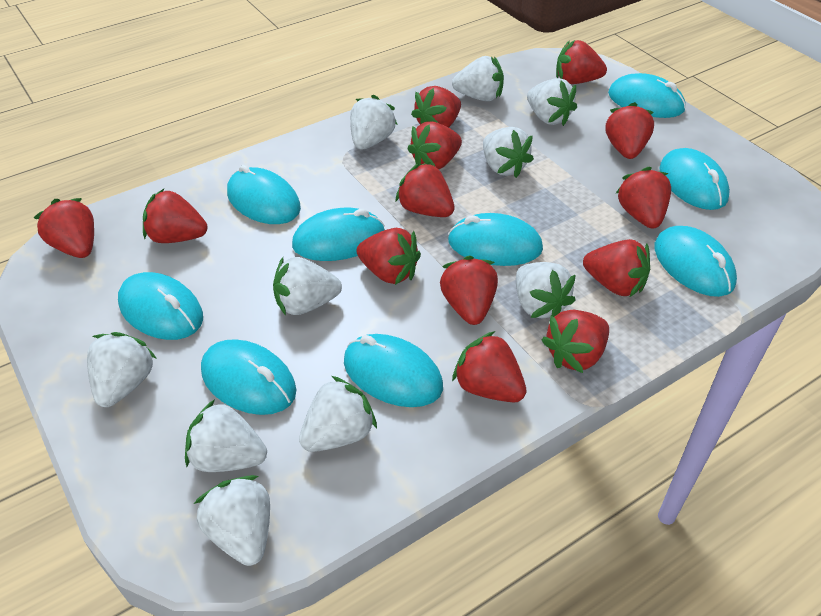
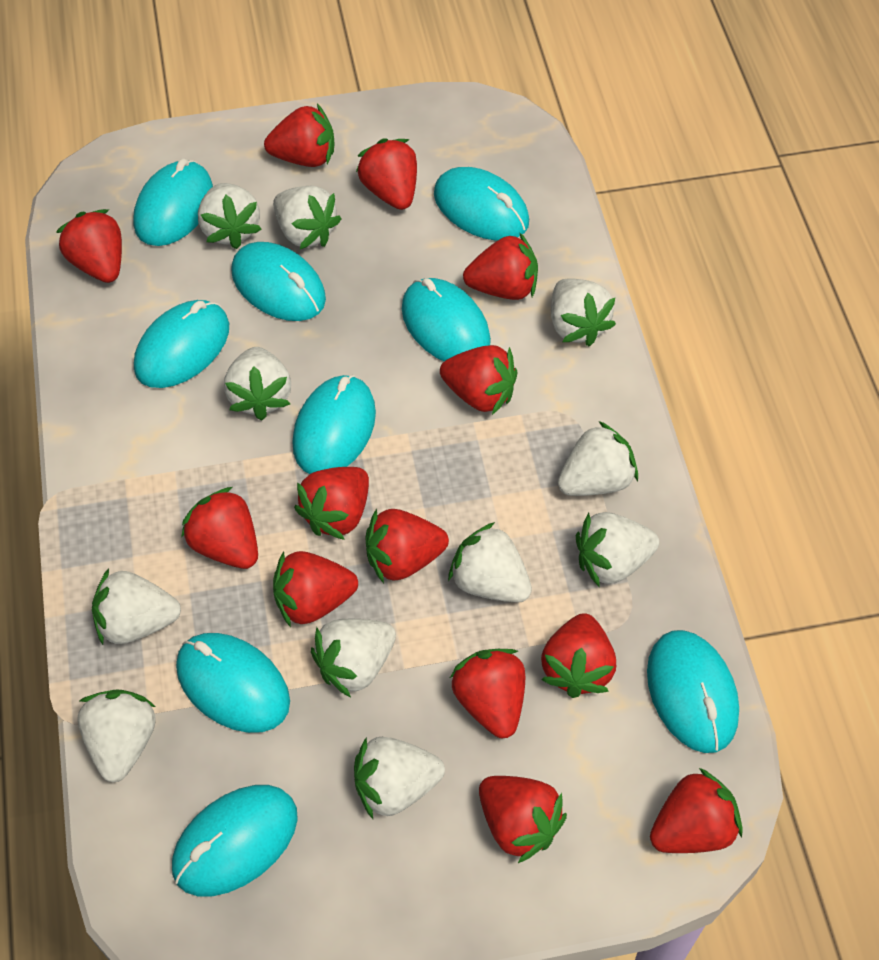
white strawberry: [87,332,157,407] [185,399,267,472] [194,475,270,566] [273,257,342,316] [299,376,377,452] [350,95,398,150] [452,56,504,101] [483,127,534,178] [516,262,576,319] [527,78,577,126] = 10 -> [77,689,156,783] [92,568,181,645] [198,183,262,249] [224,347,291,420] [273,186,341,249] [311,619,396,698] [354,737,445,819] [448,522,532,603] [551,278,616,347] [558,421,638,496] [576,512,659,588] = 11

